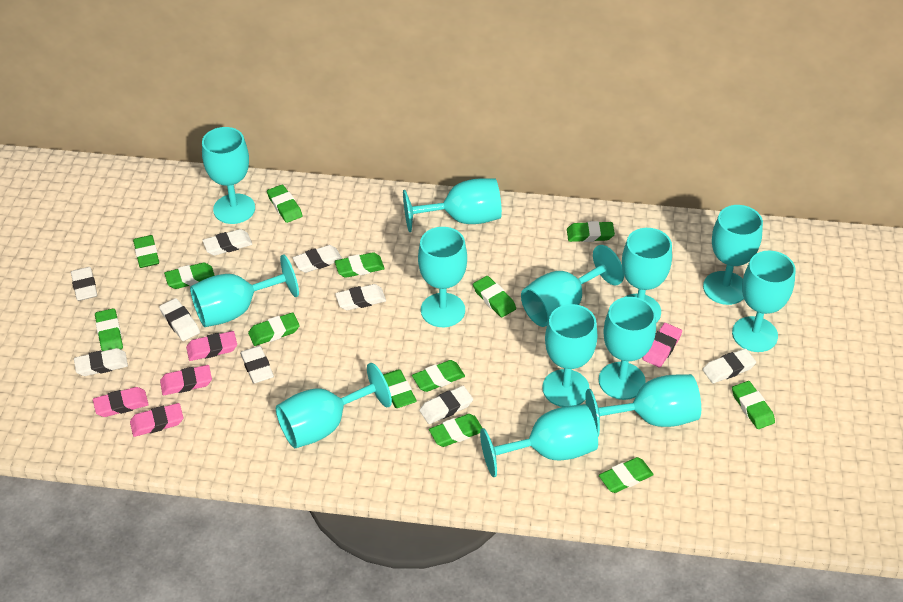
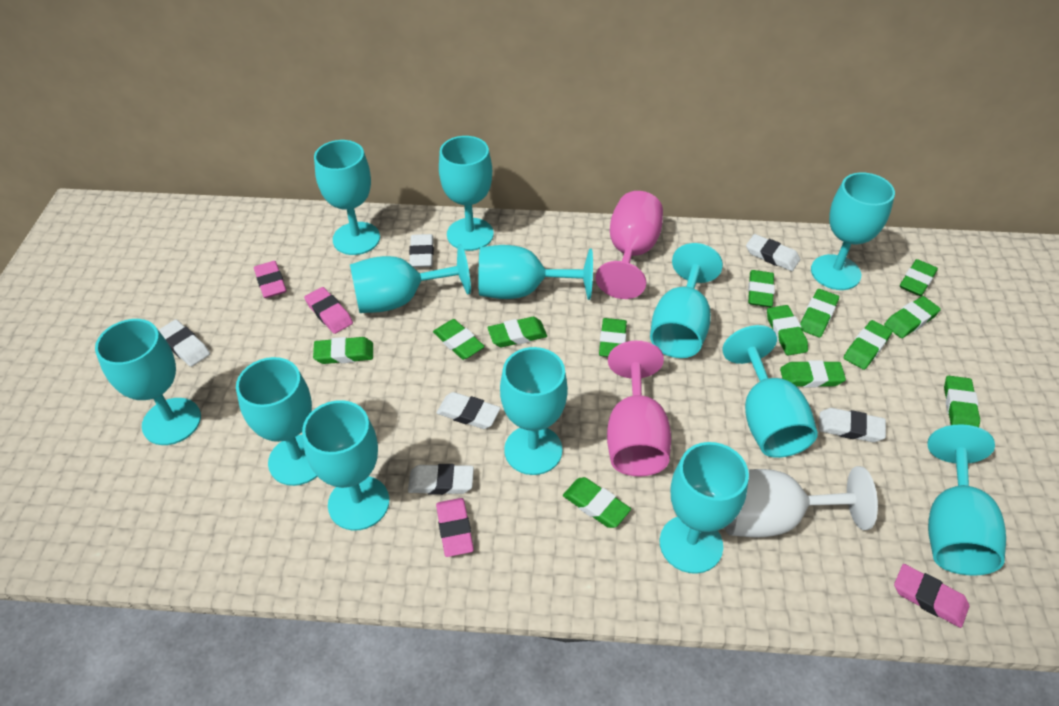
pink eraser: [93,387,149,417] [130,403,183,437] [160,365,212,395] [186,331,237,361] [642,323,682,367] = 5 -> [254,261,286,298] [304,287,353,334] [436,498,474,557] [894,564,969,628] = 4
pink goblet: none = 0 -> [595,191,663,299] [607,341,671,476] = 2
white eraser: [71,267,97,301] [74,348,128,376] [159,298,200,341] [202,229,252,256] [240,346,274,383] [292,245,342,273] [335,284,386,310] [419,386,473,424] [702,349,756,383] = 9 -> [159,320,210,367] [408,464,474,495] [409,234,434,267] [437,392,501,429] [746,234,800,271] [819,408,886,442] = 6
white goblet: none = 0 -> [724,466,878,538] = 1

